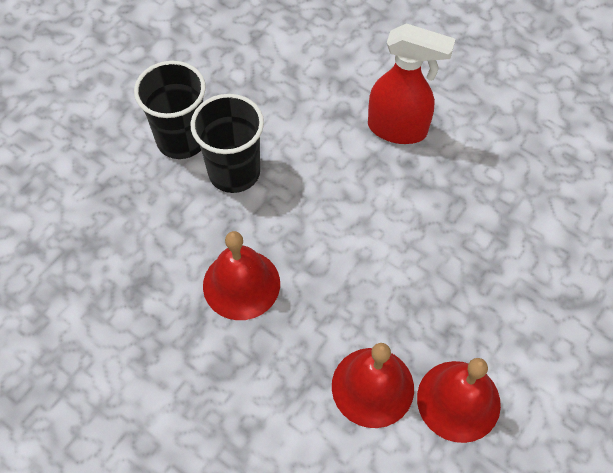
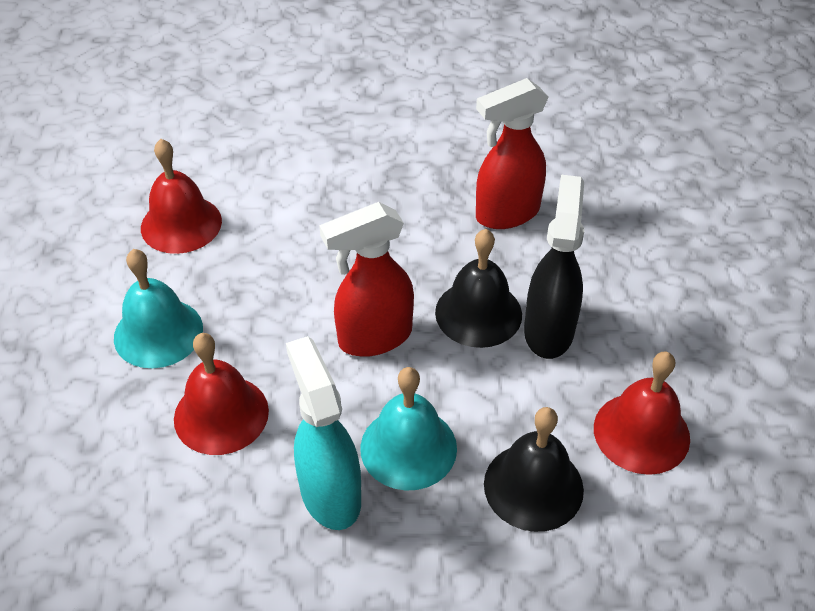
black bell: none = 0 -> [435,229,522,348] [484,407,584,532] = 2
black cup: [134,61,206,159] [191,94,264,193] = 2 -> none = 0
black spray bottle: none = 0 -> [524,175,584,359] = 1
red spray bottle: [368,23,455,144] = 1 -> [319,202,414,357] [476,78,549,229] = 2
turquoise bell: none = 0 -> [114,249,203,368] [360,367,457,491] = 2
turquoise spray bottle: none = 0 -> [286,336,361,530] = 1

